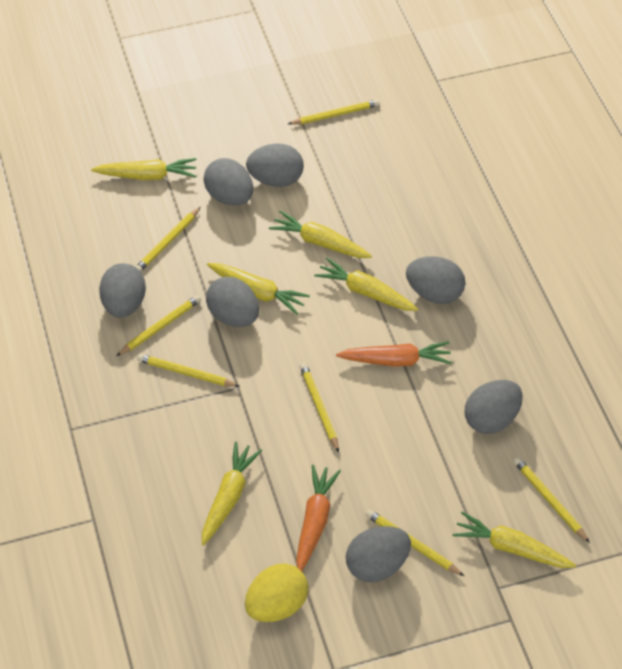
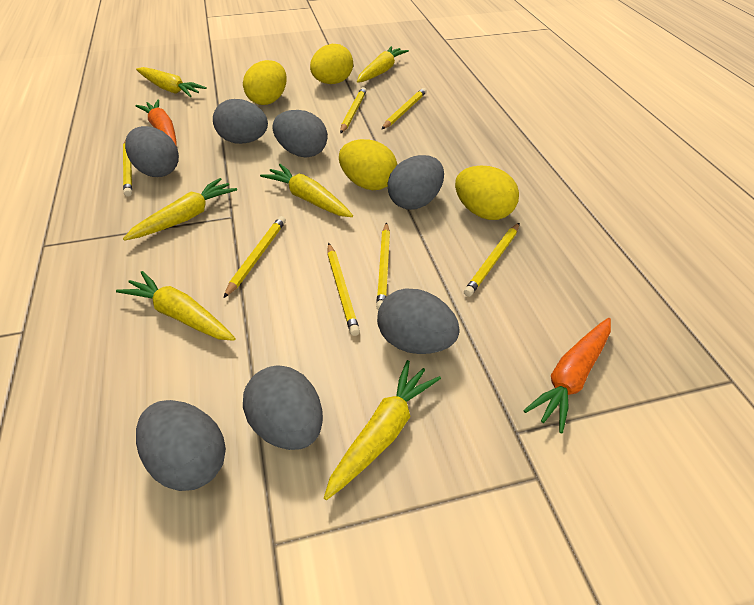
yellow egg: [245,563,308,622] = 1 -> [243,60,287,105] [310,44,353,84] [339,139,397,190] [455,166,519,220] = 4

